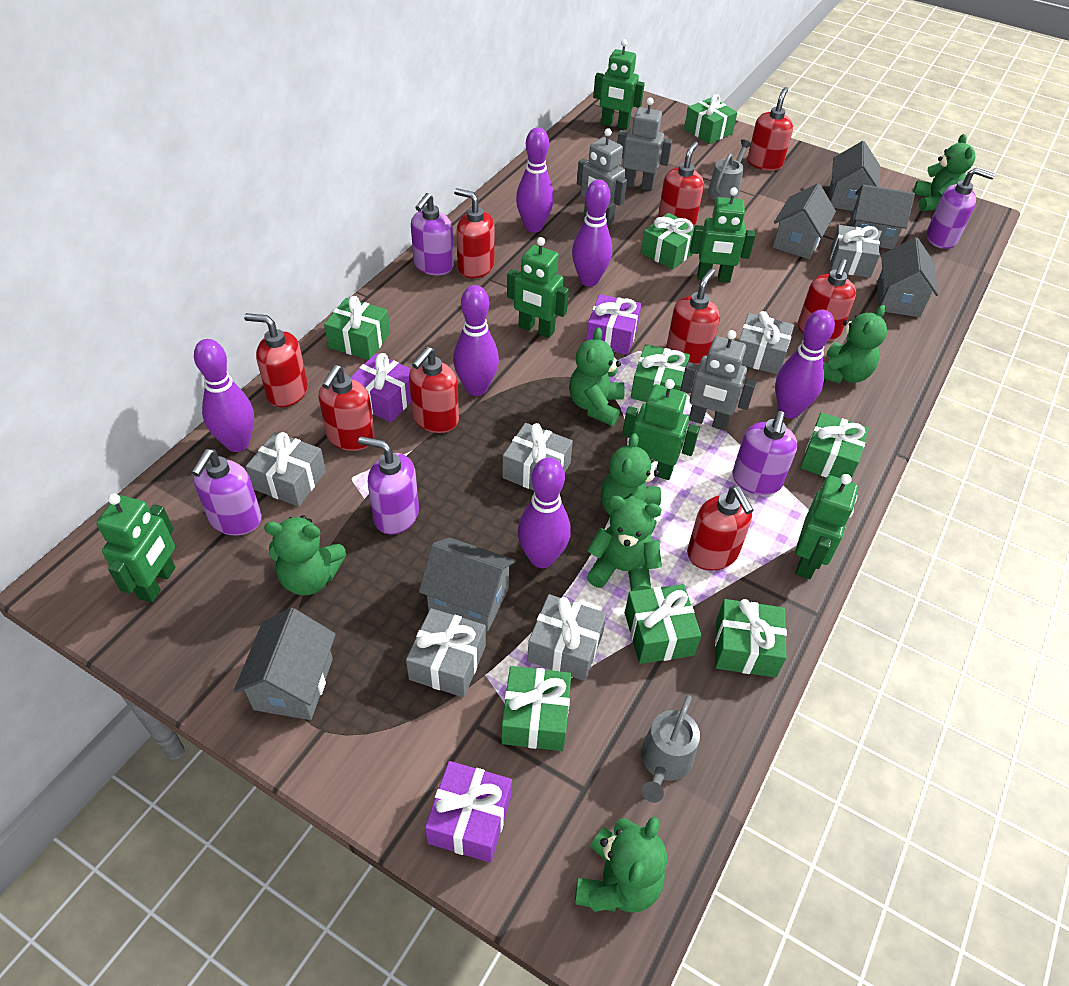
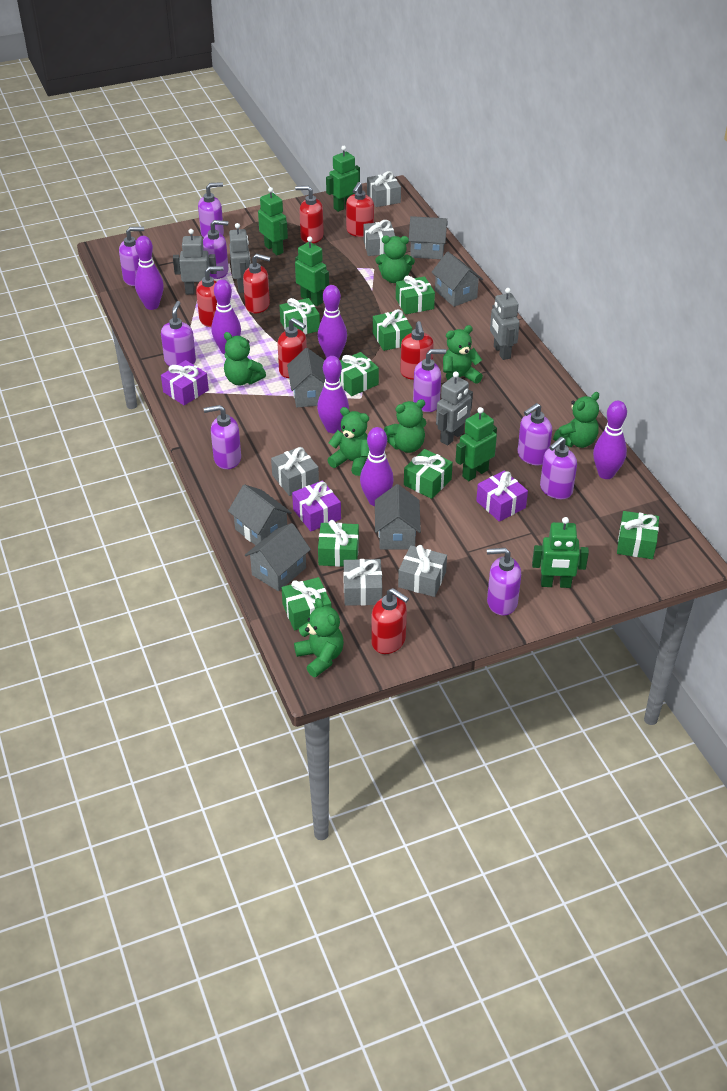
green robot: [96,493,176,603] [507,237,569,338] [593,39,645,130] [622,379,700,480] [690,187,755,283] [795,474,858,579] = 6 -> [258,187,288,255] [295,236,329,306] [326,146,360,212] [455,407,497,481] [532,517,589,588] = 5
grey gift: [246,432,326,507] [406,608,486,697] [502,423,573,490] [527,594,606,681] [739,311,794,375] [830,225,880,278] = 6 -> [271,447,319,496] [343,559,382,606] [363,220,395,256] [367,171,401,207] [398,545,447,597] = 5
grey robot: [577,128,627,226] [617,98,672,191] [680,330,756,431] = 3 -> [173,229,217,295] [229,223,251,293] [436,371,473,446] [490,288,520,360] = 4
grey watering can: [641,695,700,803] [708,140,752,201] = 2 -> none = 0
purple soap dispenser: [192,449,262,536] [358,436,419,535] [411,193,454,275] [732,411,797,495] [926,168,995,249] = 5 -> [119,227,144,286] [161,301,196,366] [198,182,224,238] [203,220,228,279] [204,405,241,469] [413,349,446,412] [487,548,521,616] [517,403,552,465] [540,437,577,499] = 9
red soap dispenser: [244,313,308,407] [319,365,375,451] [409,347,459,433] [454,188,495,278] [658,142,704,225] [667,269,720,365] [687,486,754,571] [748,87,793,171] [798,259,856,341] = 9 -> [196,266,223,327] [243,254,271,313] [278,318,307,378] [295,186,324,243] [346,182,374,237] [371,588,409,654] [400,321,434,380] = 7

